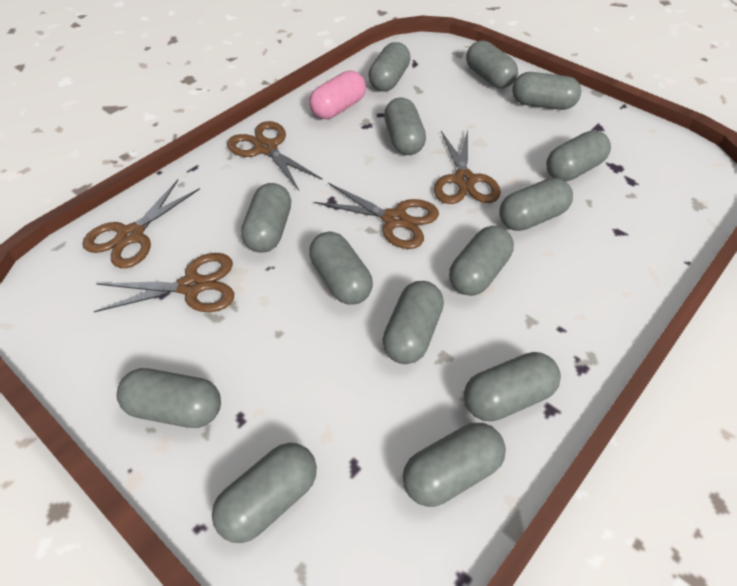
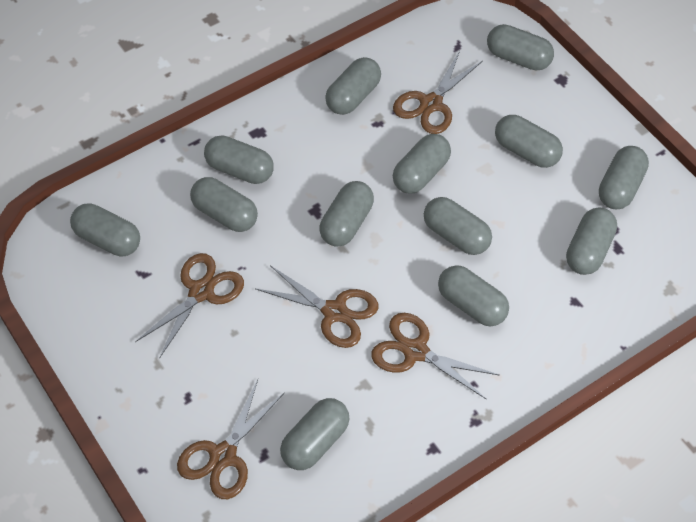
grey capsule: [117,368,221,428] [212,443,317,543] [241,183,291,253] [309,232,373,305] [368,42,411,91] [382,281,444,364] [384,98,426,155] [403,423,506,507] [449,226,514,296] [464,352,561,421] [466,40,518,88] [499,178,573,231] [512,72,581,110] [546,130,611,182] = 14 -> [70,203,140,256] [190,177,258,232] [204,135,274,184] [280,398,350,470] [320,181,374,247] [325,57,381,115] [393,134,451,194] [424,197,492,255] [438,265,509,327] [487,24,554,70] [495,115,563,168] [566,208,617,275] [599,146,649,209] = 13
pink capsule: [309,70,366,119] = 1 -> none = 0

